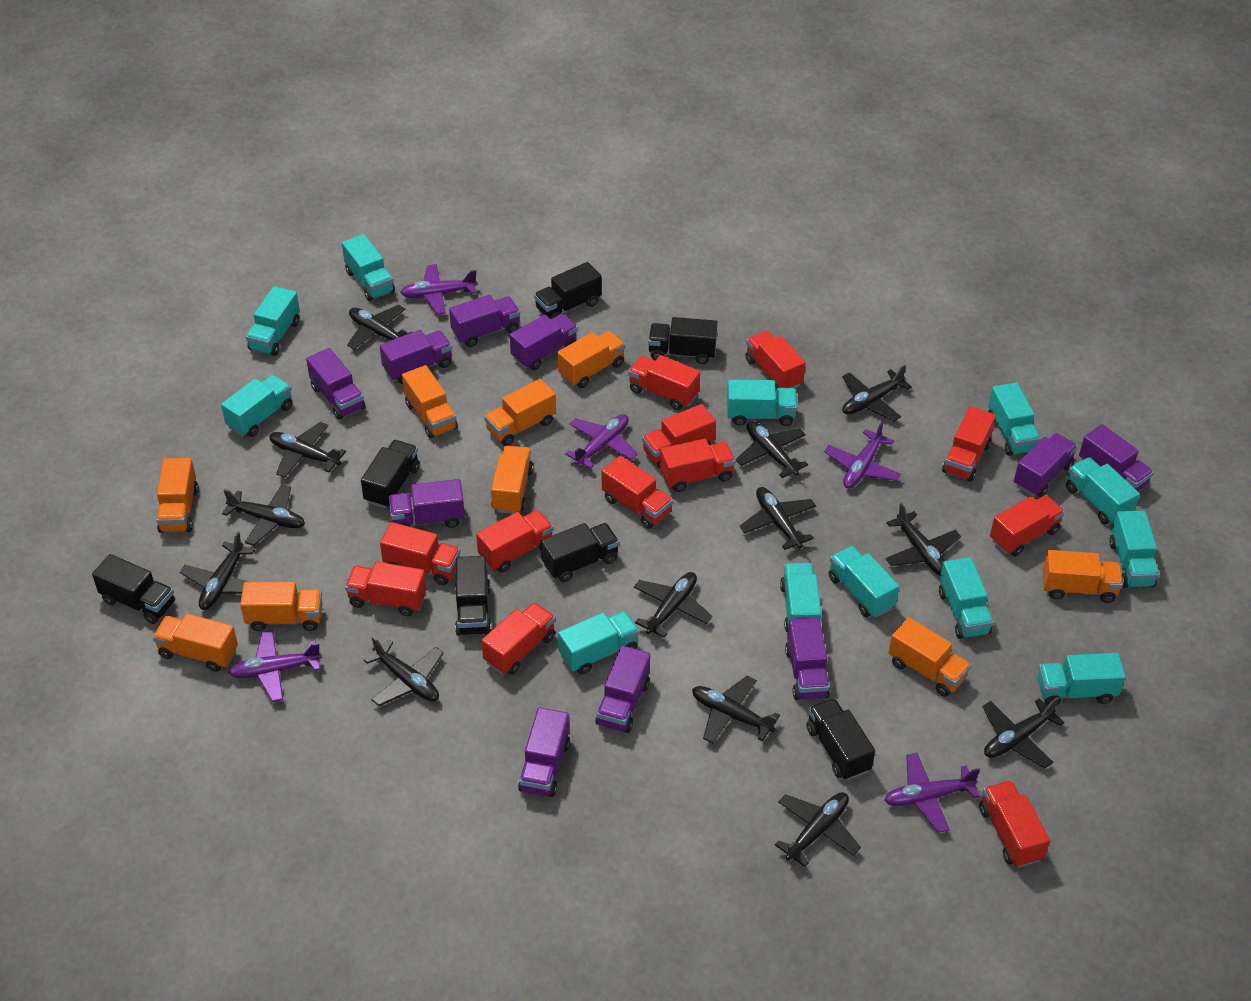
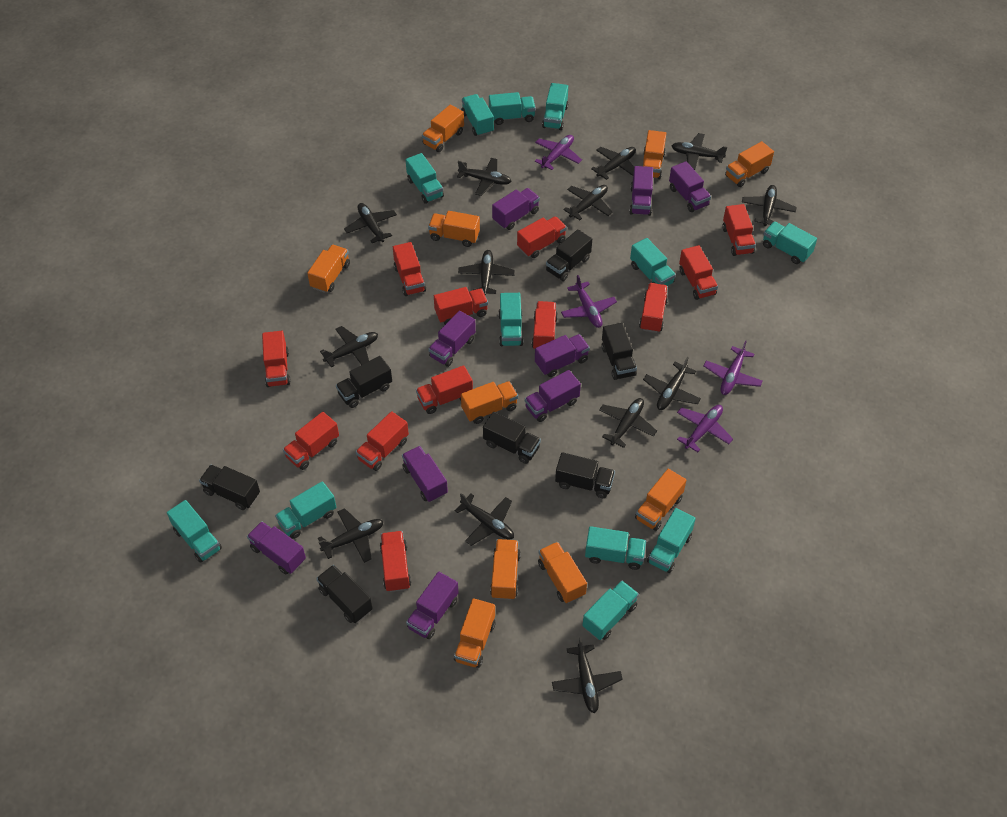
orange truck: [153,613,238,672] [156,458,199,533] [240,582,323,631] [402,365,458,439] [484,379,556,446] [491,446,533,514] [557,331,625,388] [889,617,971,697] [1043,550,1123,603] = 9 -> [307,245,350,293] [422,105,464,152] [428,211,480,247] [454,598,495,668] [461,381,518,424] [490,539,521,600] [538,542,587,603] [635,469,687,531] [643,130,666,179] [725,141,774,187] = 10
purple plane: [228,630,322,702] [400,264,477,315] [565,414,638,469] [824,421,901,489] [884,753,980,833] = 5 -> [535,135,582,170] [561,275,617,328] [677,405,733,452] [704,340,763,395] = 4
purple truck: [306,348,366,420] [380,330,452,384] [389,479,465,528] [449,295,520,347] [510,314,578,370] [518,707,570,797] [595,646,650,733] [785,617,830,700] [1014,433,1077,497] [1079,424,1154,491] = 10 -> [247,521,306,574] [402,446,448,502] [406,572,459,639] [428,311,476,367] [492,188,540,230] [525,370,581,422] [535,334,590,377] [629,166,653,216] [669,161,711,212] = 9

